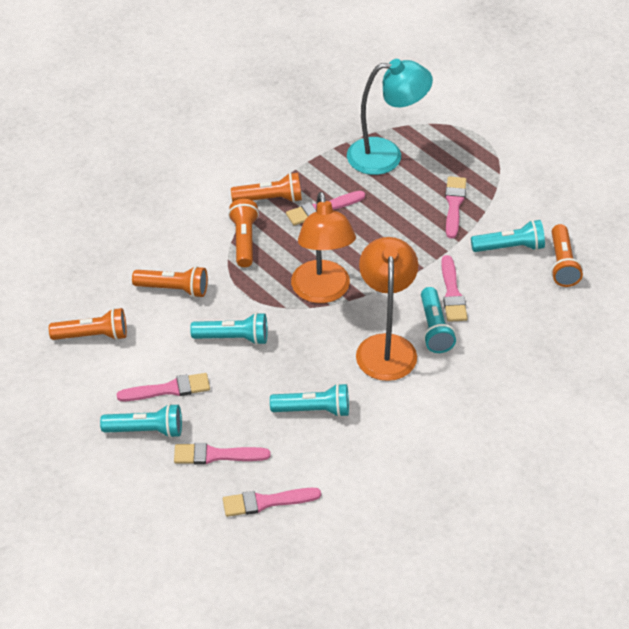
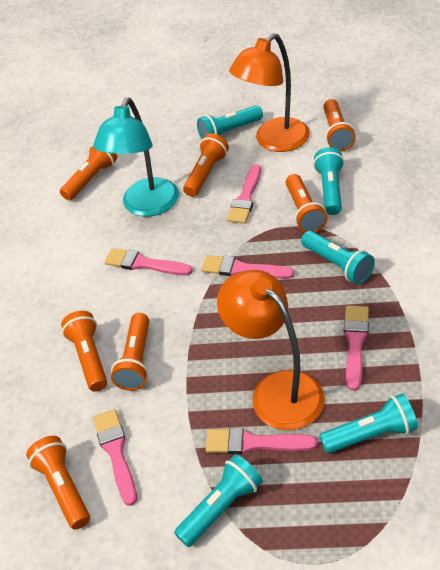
orange flashlight: [49,308,127,340] [132,266,208,298] [228,199,259,267] [231,172,302,202] [551,224,583,287] = 5 -> [26,436,90,529] [60,145,117,201] [61,311,107,392] [111,313,149,391] [183,133,229,197] [286,174,328,232] [323,99,356,151] = 7

